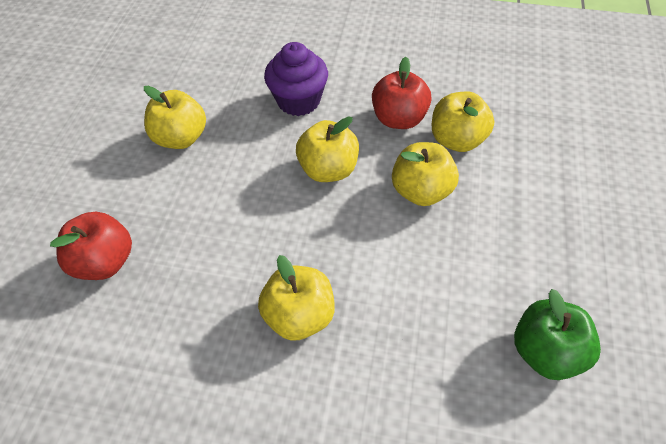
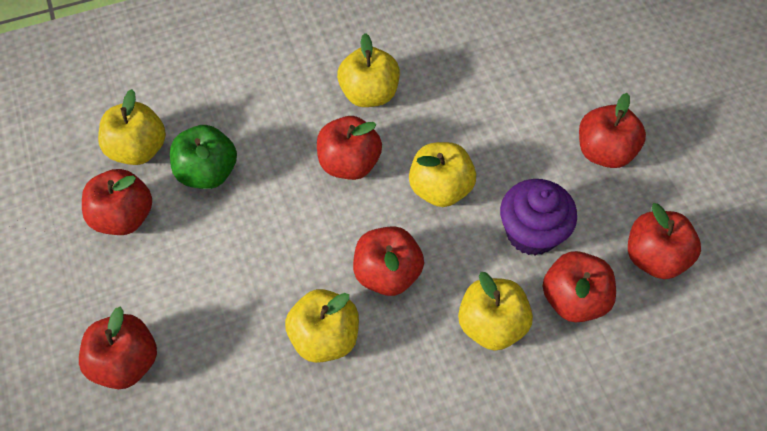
red apple: [50,212,132,280] [372,57,432,129] = 2 -> [79,307,157,389] [82,169,152,235] [317,116,382,180] [353,226,424,296] [543,251,616,322] [579,93,646,168] [628,203,701,279] = 7

